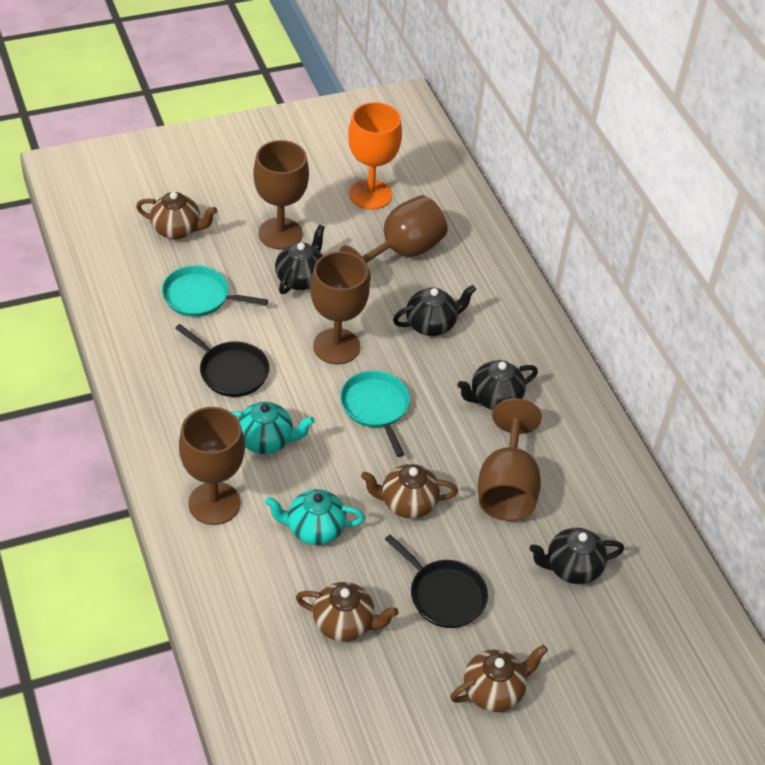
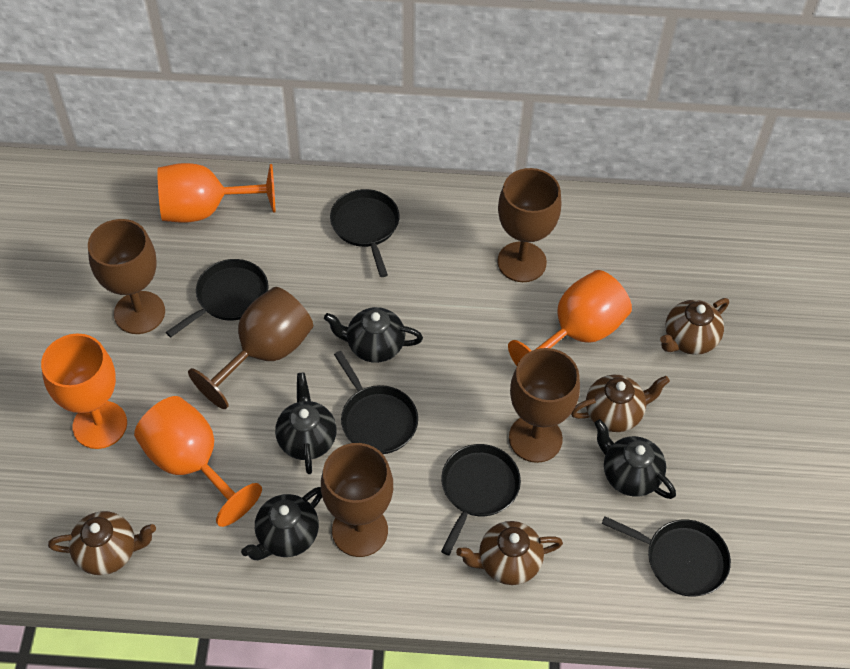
black pan: [175,324,269,397] [385,534,488,628] = 2 -> [166,259,269,338] [330,189,399,277] [334,351,418,454] [441,444,521,555] [602,516,731,596] = 5
orange goblet: [348,102,402,209] = 1 -> [41,334,127,449] [134,396,262,527] [157,163,275,223] [508,270,632,366] = 4
turquoise pan: [162,265,268,317] [340,371,410,457] = 2 -> none = 0
turquoise teapot: [231,402,315,454] [265,489,365,545] = 2 -> none = 0

